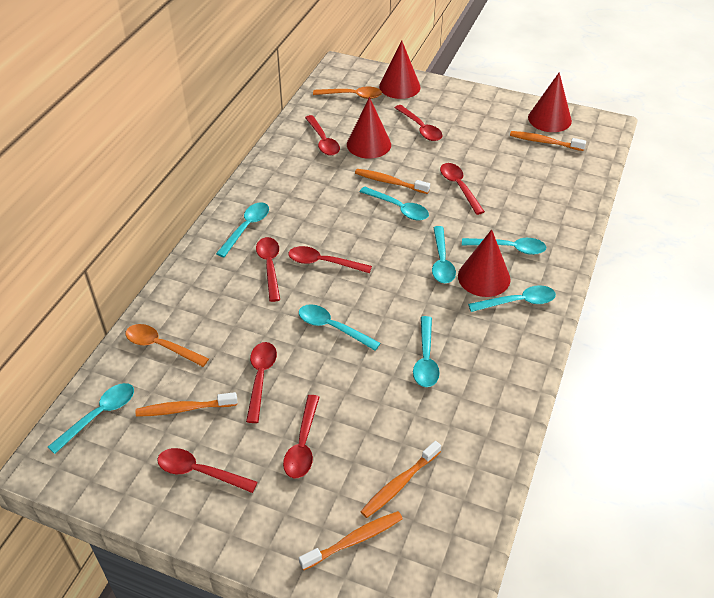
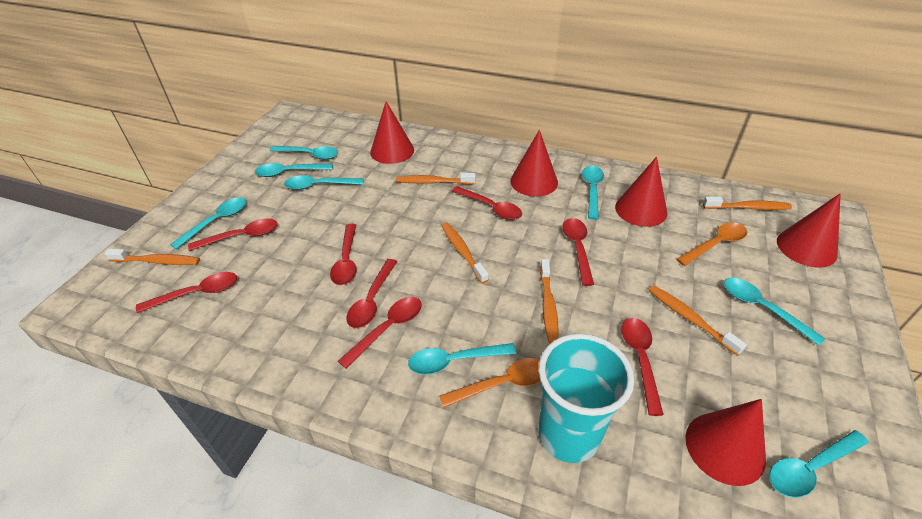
orange toothbrush: [135,392,237,417] [299,511,403,570] [355,169,430,194] [360,441,441,518] [510,131,586,151] = 5 -> [104,249,200,265] [396,173,476,184] [441,222,488,284] [540,259,558,344] [649,286,747,356] [703,197,792,210] = 6
red cone: [347,97,391,159] [379,41,421,99] [458,229,510,297] [528,72,572,132] = 4 -> [370,101,414,164] [510,130,558,197] [615,157,667,227] [685,399,766,486] [777,193,841,268] = 5
turquoise cup: none = 0 -> [538,333,634,463] = 1

